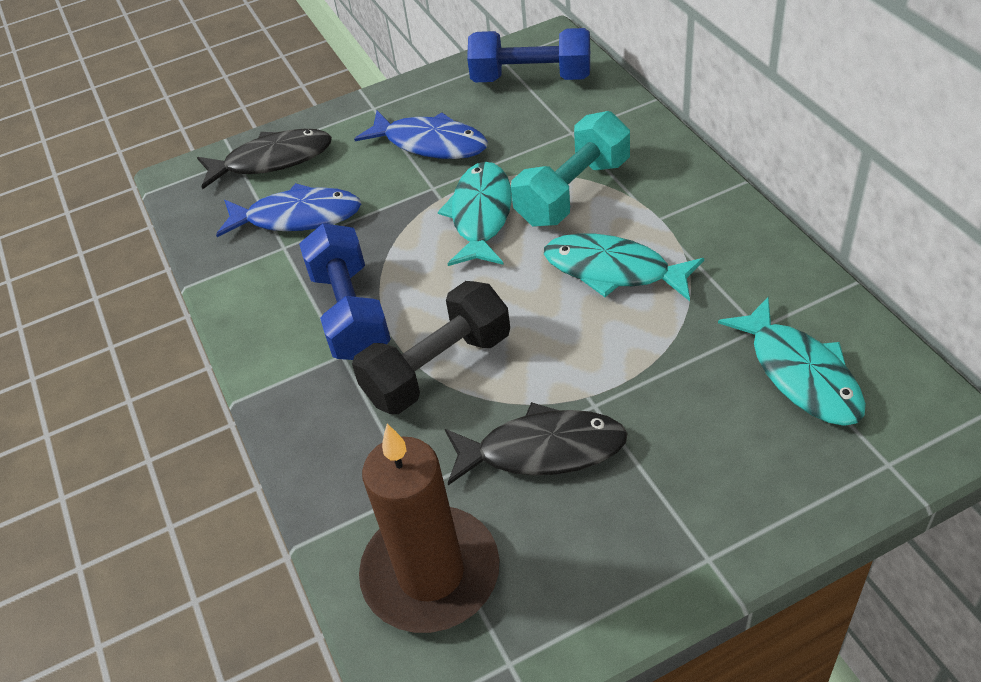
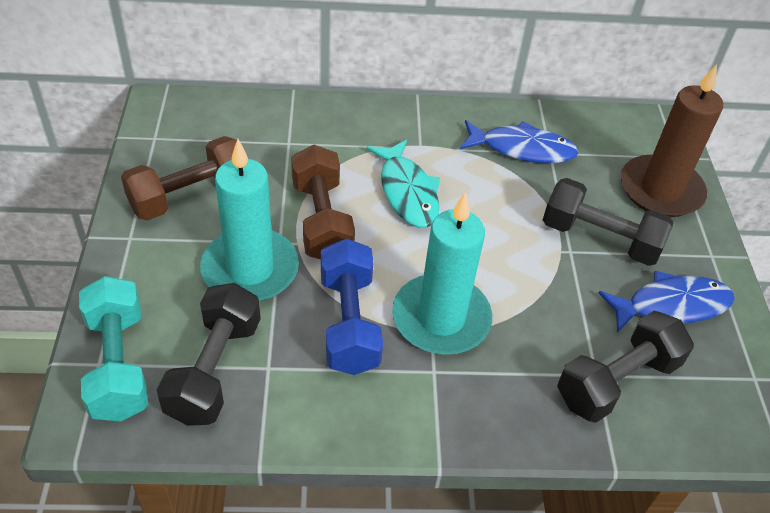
black dumbbell: [352,281,510,414] = 1 -> [157,283,261,426] [543,178,673,266] [557,311,694,423] = 3
black fish: [197,129,332,189] [445,402,628,485] = 2 -> none = 0
blue dumbbell: [299,223,391,360] [467,28,590,82] = 2 -> [321,239,383,375] = 1
brown dumbbell: none = 0 -> [121,136,237,221] [291,144,355,259] = 2
turquoise candle: none = 0 -> [200,139,299,302] [392,192,492,355] = 2
turquoise fish: [438,162,512,266] [544,233,704,301] [718,297,866,426] = 3 -> [366,140,440,228] = 1

